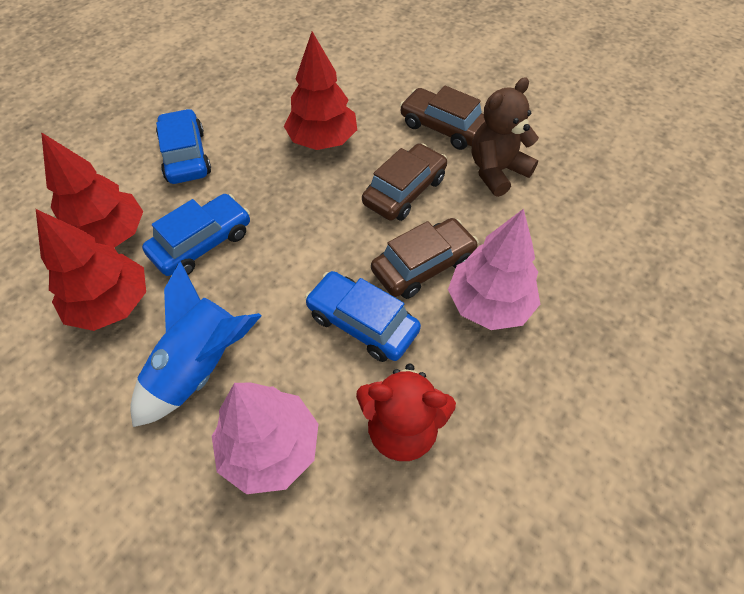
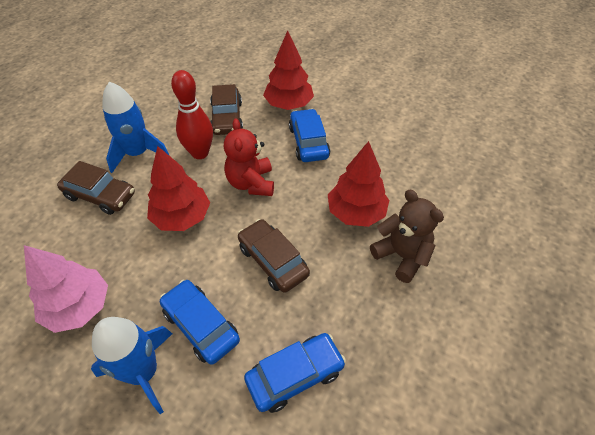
blue rocket: [131,262,262,427] = 1 -> [91,317,172,414] [102,82,170,173] = 2
pink tree: [212,383,318,494] [448,209,540,330] = 2 -> [24,245,108,333] = 1
red bowling pin: none = 0 -> [171,70,213,159] = 1

